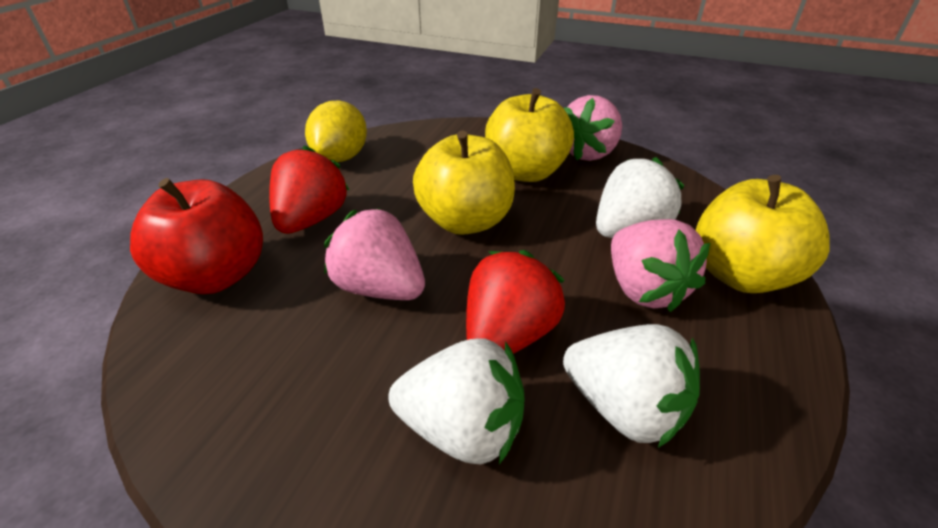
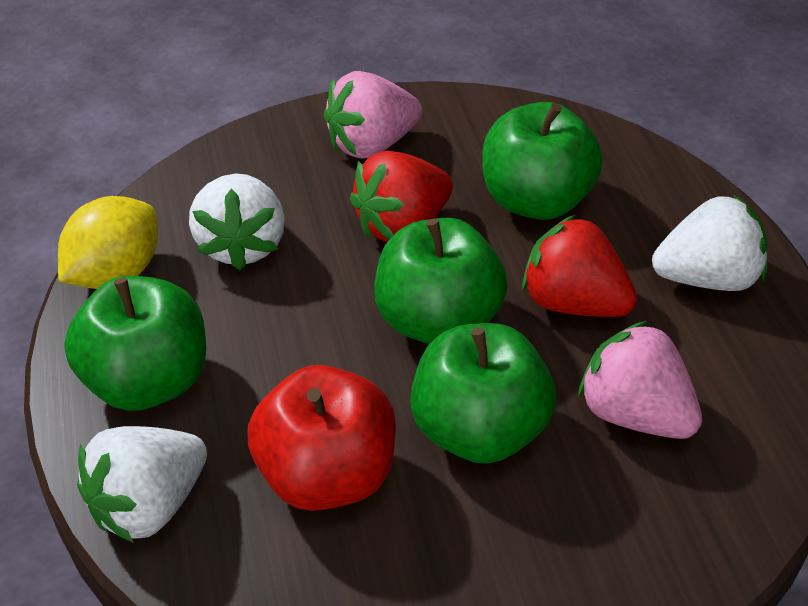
green apple: none = 0 -> [64,276,206,411] [374,218,508,344] [410,323,556,464] [483,102,603,220] = 4
pink strawberry: [324,208,425,300] [564,95,622,161] [611,219,710,312] = 3 -> [324,71,422,159] [578,321,702,439] = 2
yellow apple: [413,130,515,235] [485,88,574,182] [696,175,830,293] = 3 -> none = 0

